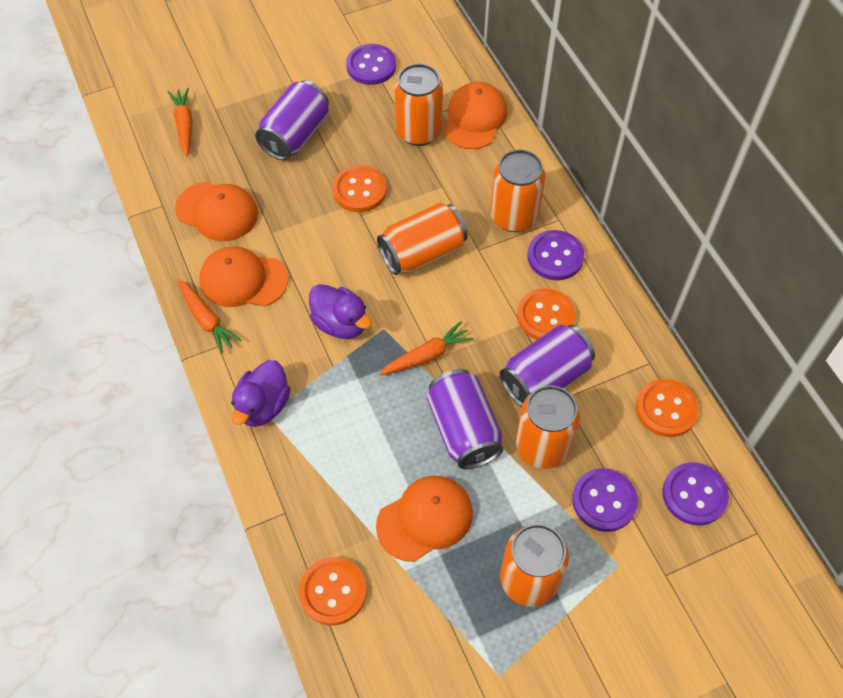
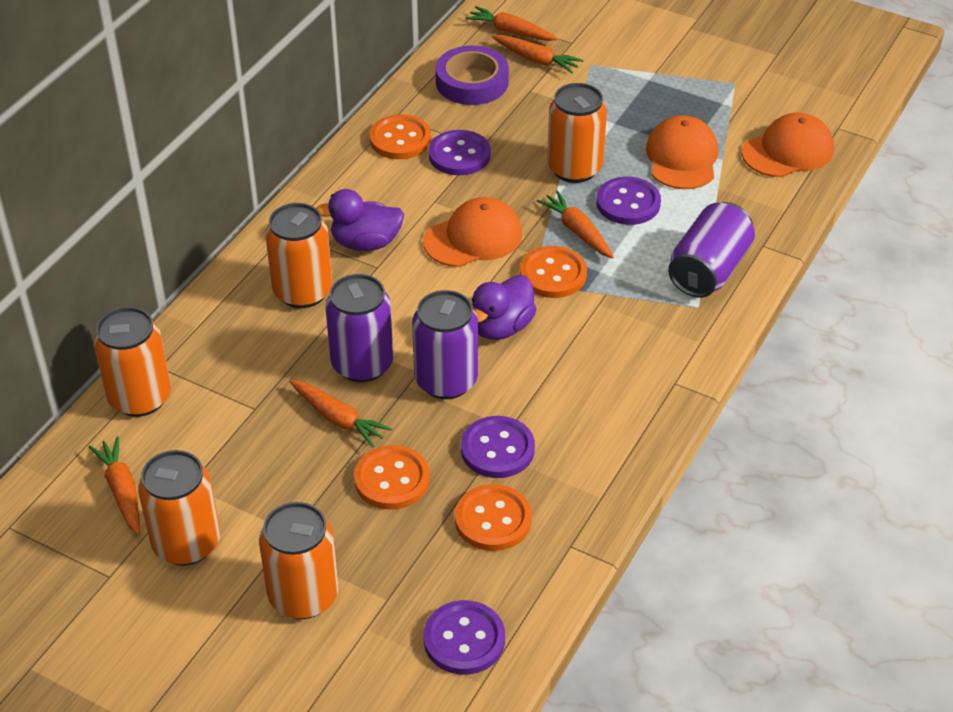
orange cap: [175,182,258,241] [199,246,288,307] [376,476,473,562] [443,82,508,149] = 4 -> [423,197,522,267] [646,115,718,189] [742,113,834,177] = 3
orange carrot: [168,88,193,156] [178,280,242,354] [379,321,474,375] = 3 -> [89,436,140,535] [289,380,392,448] [465,6,558,41] [492,35,583,73] [537,191,614,259] = 5
purple tape: none = 0 -> [435,45,509,105] = 1

